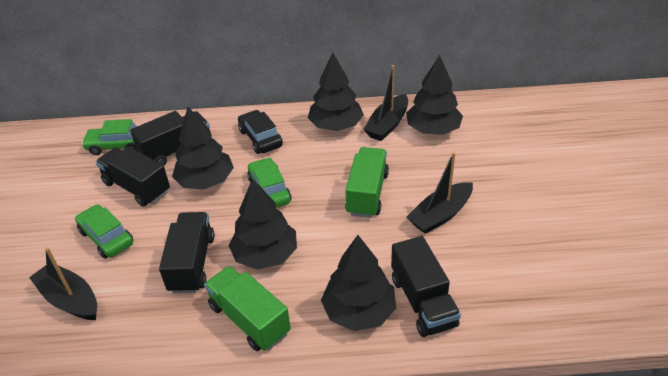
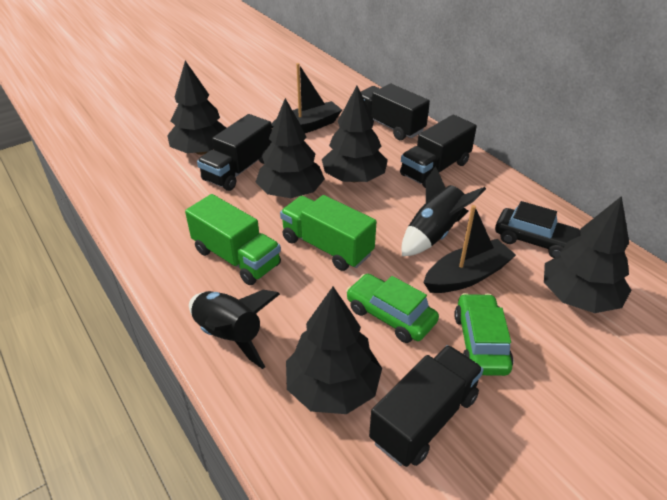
black boat: [29,247,97,320] [363,65,408,141] [407,152,473,234] = 3 -> [271,63,342,133] [423,205,516,293] = 2
black rocket: none = 0 -> [189,290,280,369] [402,166,486,256] = 2
green car: [75,204,133,259] [81,119,137,155] [247,158,291,207] = 3 -> [346,274,439,343] [454,293,513,376] = 2

